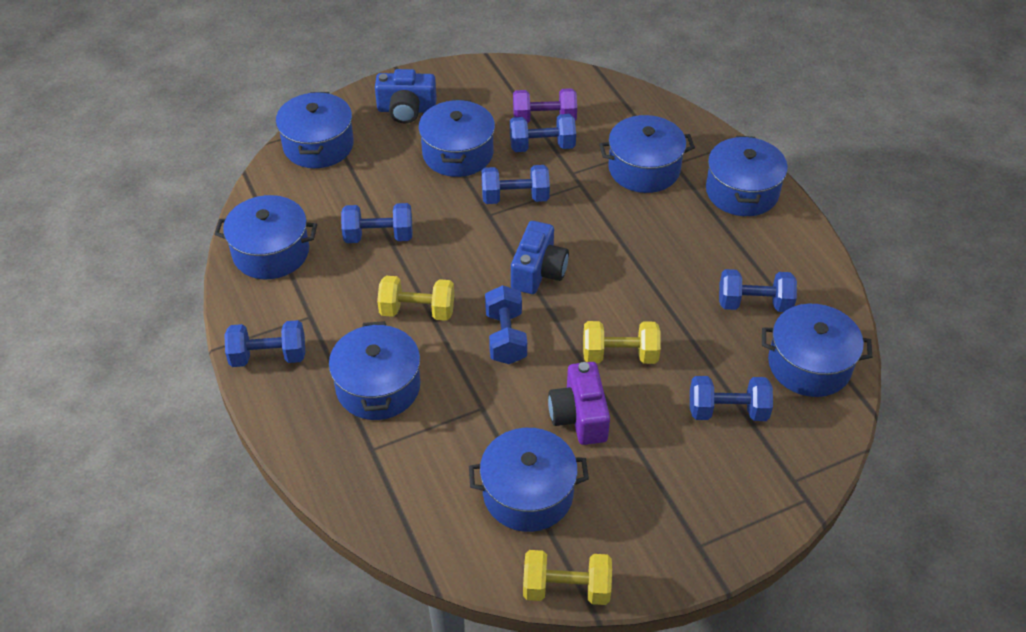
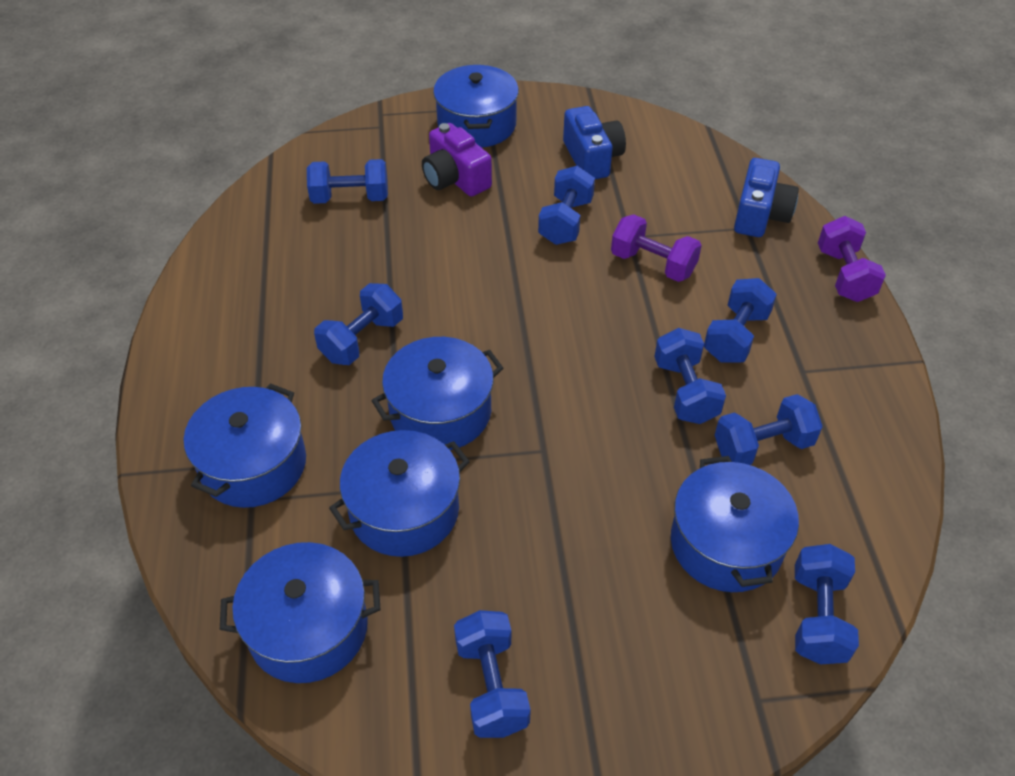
blue dumbbell: [224,320,305,367] [341,203,413,243] [481,165,550,204] [485,285,527,364] [510,114,576,152] [690,376,773,421] [719,269,797,312] = 7 -> [307,159,388,204] [314,283,403,365] [454,610,531,738] [538,166,595,245] [654,328,726,424] [704,278,777,363] [715,394,823,465] [795,544,859,665] = 8
blue pot: [214,195,317,279] [276,92,354,168] [329,321,420,420] [418,99,495,177] [469,428,589,532] [599,115,695,193] [706,136,788,216] [762,304,872,397] = 8 -> [184,383,306,508] [220,542,381,683] [329,430,470,557] [371,337,503,450] [433,65,519,148] [671,456,799,592] = 6
purple dumbbell: [513,88,577,124] = 1 -> [611,214,702,282] [818,216,886,302] = 2
yellow dumbbell: [377,276,454,321] [523,550,612,605] [583,321,661,364] = 3 -> none = 0

